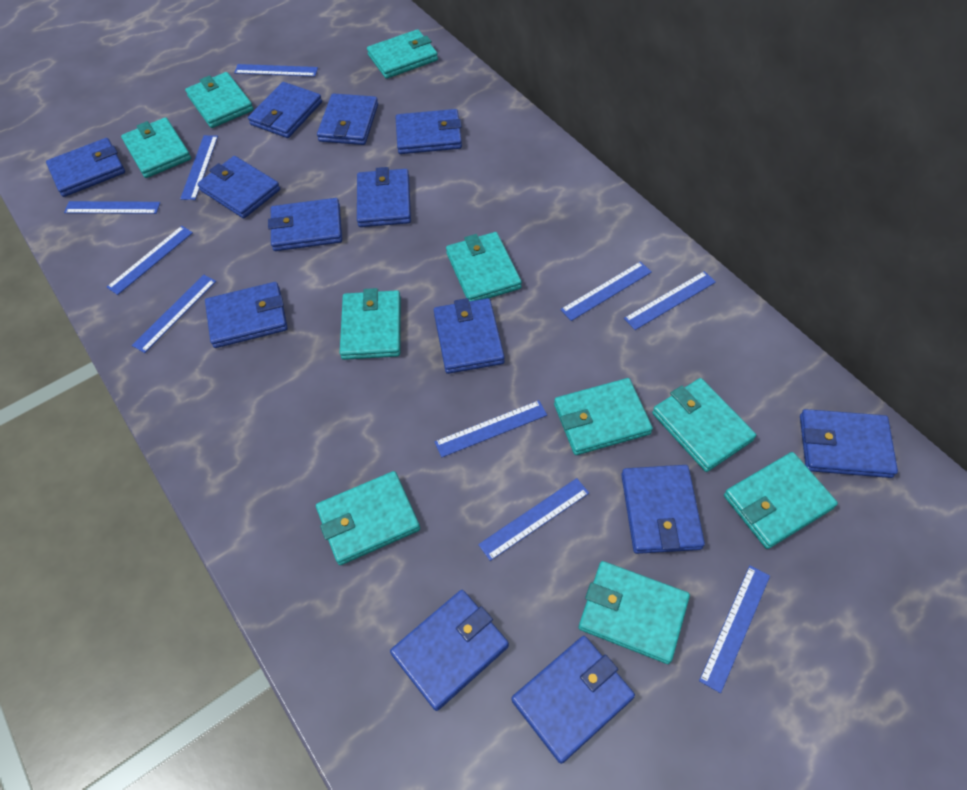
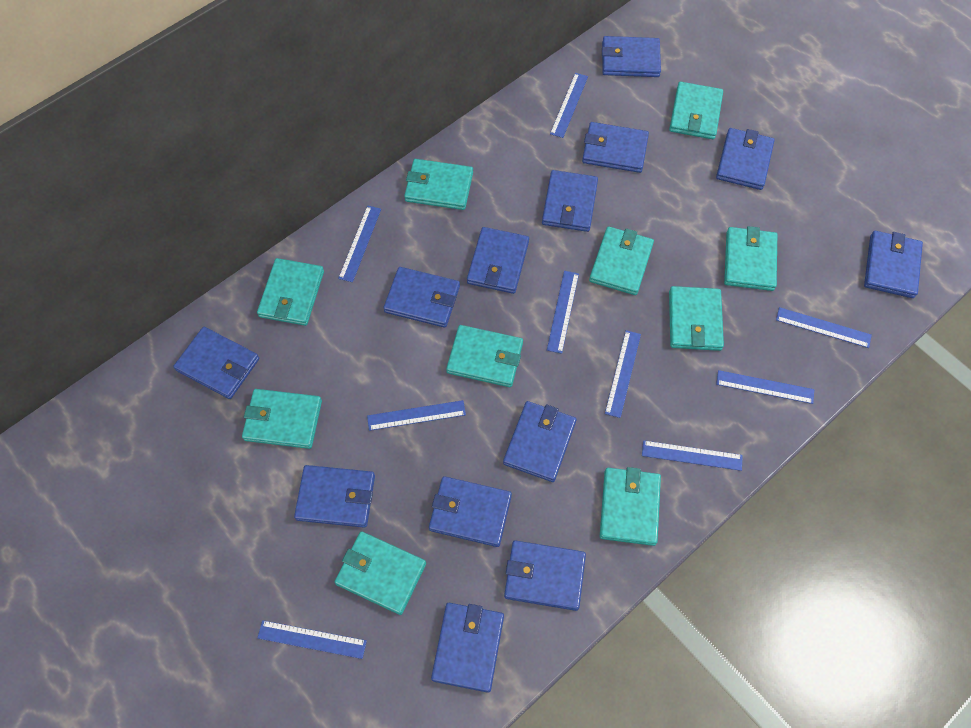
blue ruler: [64,201,160,214] [107,226,193,295] [132,274,216,353] [180,135,218,200] [234,64,318,77] [434,400,547,457] [478,478,589,561] [560,261,652,321] [624,271,716,330] [699,565,770,693] = 10 -> [257,620,367,659] [338,206,381,282] [367,400,466,431] [547,271,579,354] [550,73,588,138] [605,330,641,418] [642,440,743,471] [716,370,814,404] [776,307,872,348] = 9

